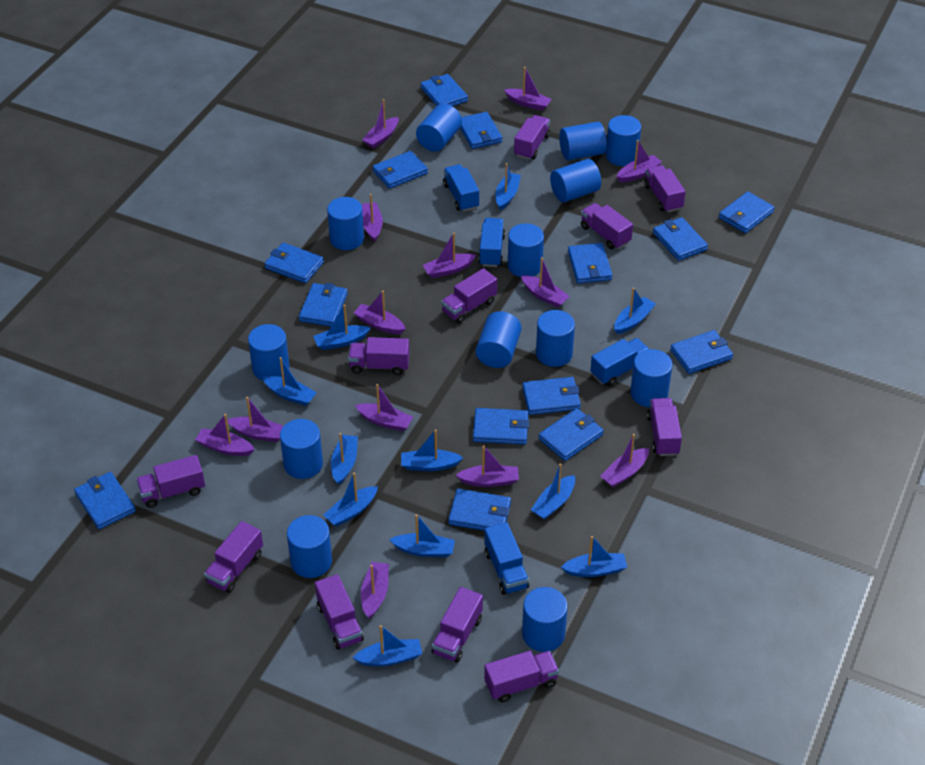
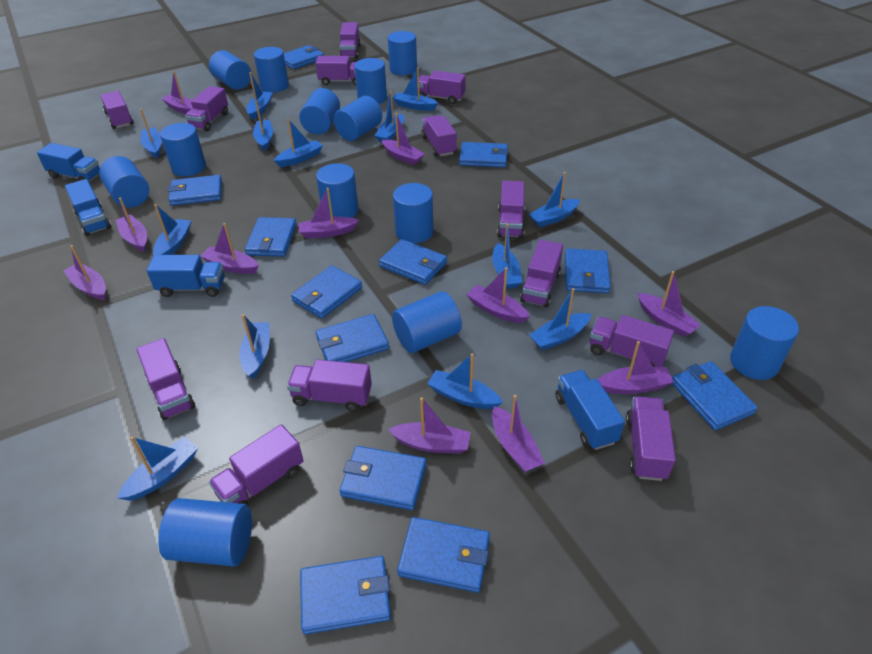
blue boat: [262,357,317,406] [313,305,371,350] [324,472,378,526] [331,433,358,485] [353,625,422,667] [389,514,455,557] [401,430,463,471] [495,163,521,210] [531,463,575,520] [561,536,627,577] [614,288,656,334] = 11 -> [117,437,198,501] [140,109,162,158] [153,204,191,255] [239,314,270,379] [246,72,273,120] [253,101,273,151] [273,119,323,167] [374,91,404,143] [392,67,438,111] [427,353,503,409] [492,223,523,289] [529,172,580,227] [529,288,591,350] = 13
blue wallet: [74,472,136,529] [264,243,324,283] [299,283,348,327] [372,151,428,189] [420,74,468,106] [448,489,511,531] [460,112,502,149] [473,408,529,445] [522,377,581,415] [539,408,604,461] [568,243,612,284] [653,217,708,261] [670,330,733,374] [719,191,775,233] = 14 -> [168,175,222,206] [245,217,297,257] [284,45,324,69] [291,265,362,319] [300,556,391,634] [316,314,389,362] [339,446,426,510] [379,239,447,285] [397,517,490,593] [459,142,509,168] [565,248,611,293] [671,361,758,430] = 12
purple boat: [195,414,255,456] [227,397,283,442] [354,291,406,334] [355,384,413,431] [361,562,389,619] [362,99,399,148] [362,194,383,242] [423,232,476,278] [456,446,519,487] [504,67,552,111] [521,257,570,307] [600,434,649,487] [617,140,662,182] = 13 -> [63,245,106,300] [115,198,147,252] [161,71,193,114] [200,223,259,274] [298,188,359,238] [382,113,425,165] [388,397,471,454] [466,267,530,323] [492,395,545,472] [598,341,674,394] [637,271,701,337] = 11
purple truck: [136,455,205,508] [204,521,263,593] [315,574,364,650] [348,337,410,375] [432,587,483,663] [441,268,497,323] [484,651,559,702] [514,115,550,160] [581,203,633,249] [644,165,686,212] [647,398,682,456] = 11 -> [100,91,134,129] [136,338,195,420] [185,86,228,132] [209,424,304,505] [287,359,372,412] [315,56,356,85] [339,22,361,59] [417,71,466,104] [421,115,456,156] [497,181,525,238] [520,240,563,308] [590,315,674,367] [626,396,676,481] = 13

